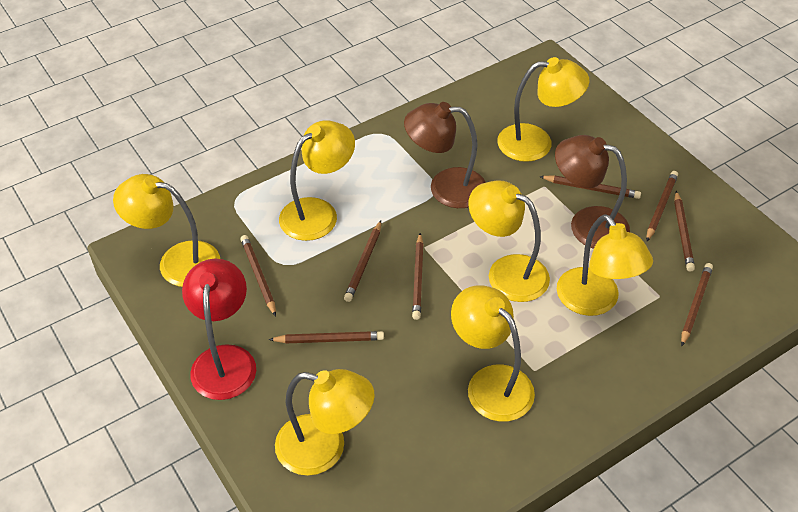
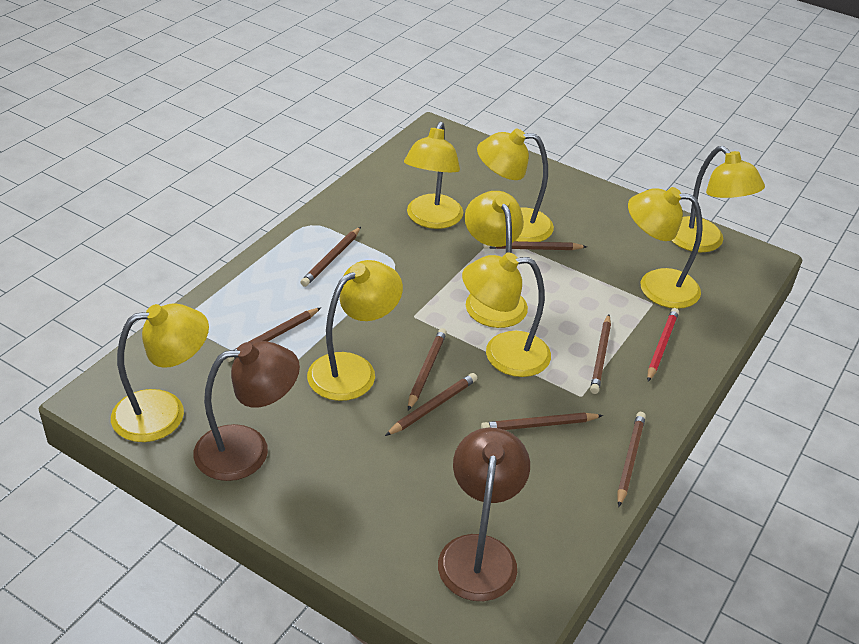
red lamp: [182,259,256,400] = 1 -> none = 0
red pencil: none = 0 -> [647,308,679,382] = 1
yellow lamp: [113,174,220,287] [275,369,375,476] [279,120,355,241] [451,285,535,422] [468,180,550,302] [497,57,589,162] [557,214,653,316] = 7 -> [111,303,209,442] [307,260,403,401] [404,122,463,229] [462,252,551,377] [465,191,528,328] [477,129,554,242] [628,187,703,309] [671,146,765,252] = 8

